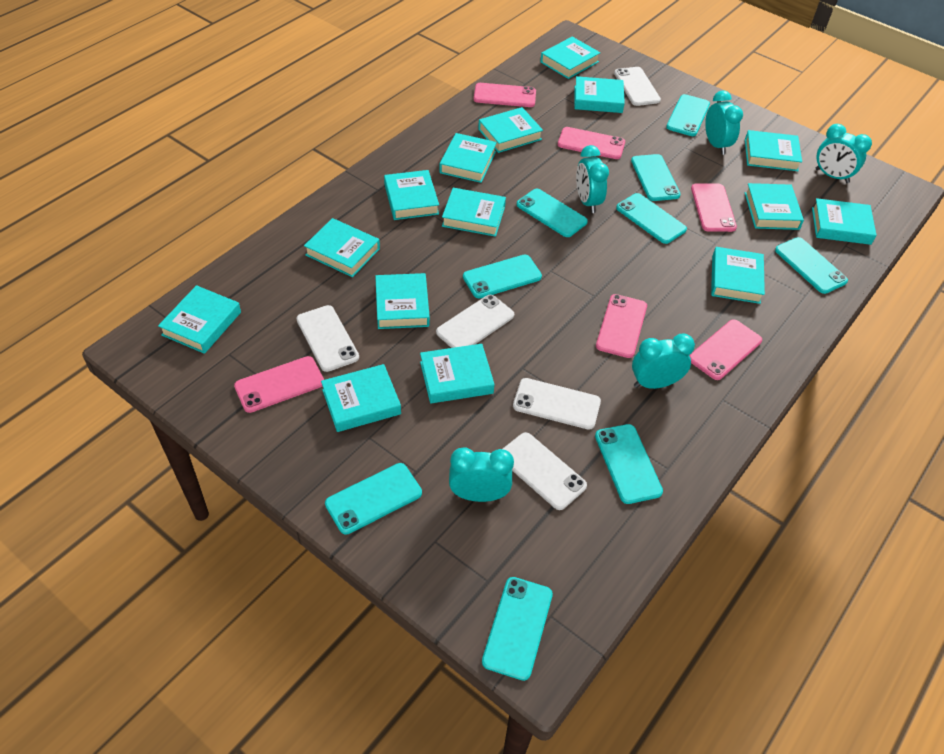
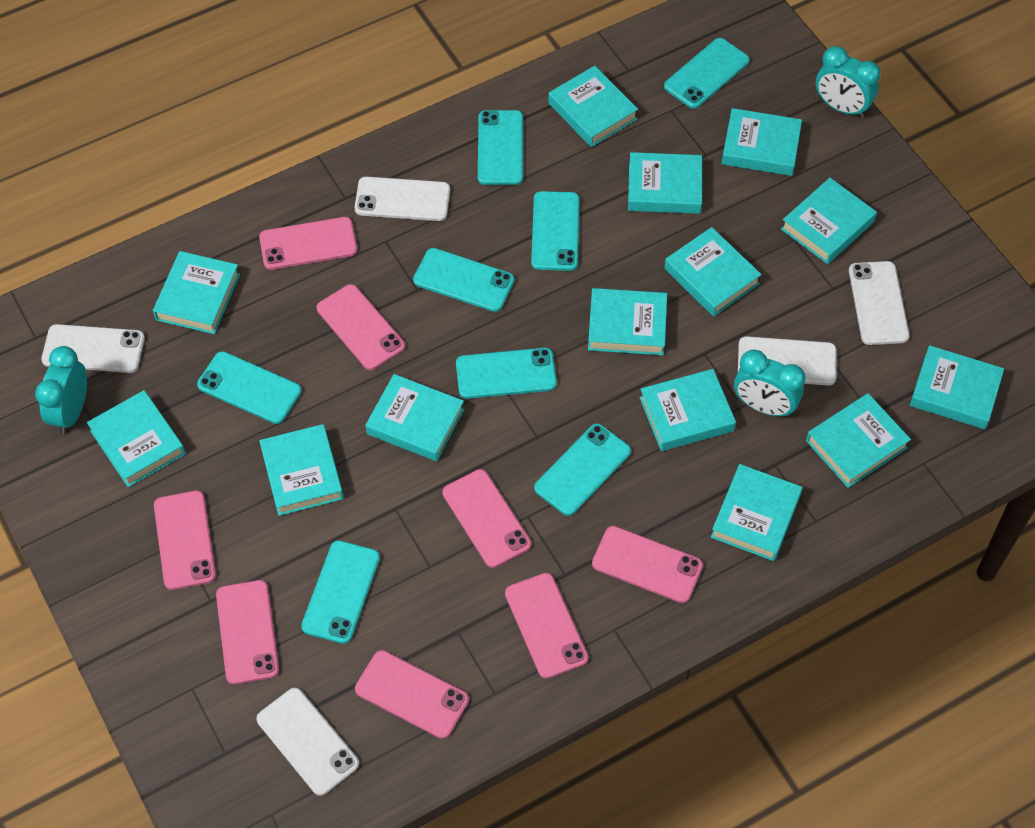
pink phone: [234,356,324,413] [474,83,536,107] [558,127,625,159] [596,294,647,358] [689,319,762,380] [691,183,737,232] = 6 -> [154,491,216,590] [216,580,279,685] [259,217,357,270] [317,284,405,370] [355,650,469,739] [442,469,531,568] [505,573,588,679] [592,526,703,603] = 8
turquoise book: [158,285,241,354] [304,218,380,277] [321,364,401,432] [375,273,430,329] [384,170,439,220] [420,344,495,403] [439,133,497,183] [442,188,506,237] [478,107,543,153] [540,37,600,79] [574,76,625,113] [711,247,765,304] [745,130,802,171] [745,183,804,230] [812,198,876,245] = 15 -> [87,390,185,487] [153,251,240,334] [259,424,344,516] [366,374,464,461] [548,66,638,147] [588,288,667,355] [628,152,702,214] [640,369,736,451] [664,227,762,316] [711,464,802,561] [722,108,802,176] [781,178,877,264] [806,393,911,488] [910,345,1004,429] = 14
turquoise clock: [449,447,514,502] [576,145,609,213] [632,333,695,389] [705,90,743,155] [816,124,872,183] = 5 -> [35,346,87,434] [734,349,806,417] [816,46,881,118] = 3
turquoise phone: [325,463,422,534] [463,255,542,298] [482,577,553,681] [517,189,588,237] [595,424,663,504] [616,193,687,244] [631,154,681,201] [666,94,710,136] [775,237,848,294] = 9 -> [197,351,302,424] [301,540,380,644] [413,248,515,312] [456,348,557,399] [478,110,523,185] [531,191,580,271] [534,424,631,516] [664,38,750,109] = 8

